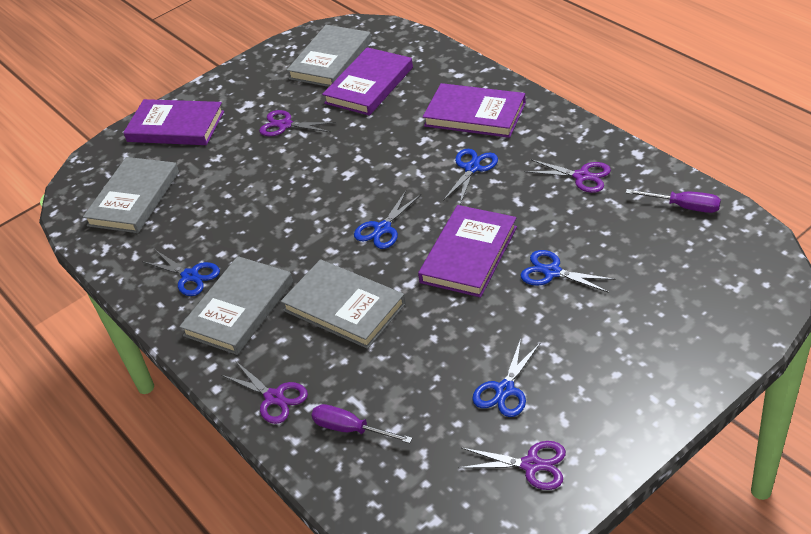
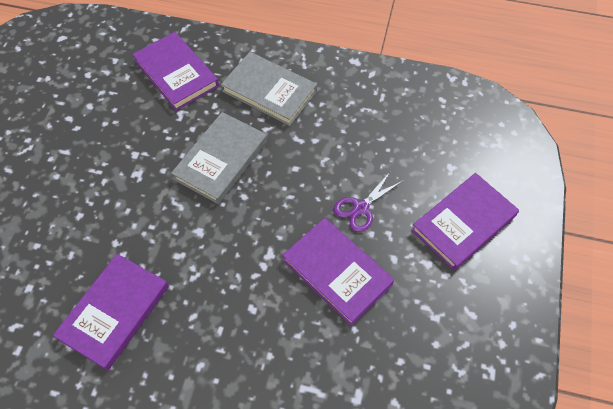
blue scissors: [142,249,220,296] [354,191,421,249] [443,149,498,204] [472,339,541,417] [520,250,616,293] = 5 -> none = 0
grey book: [83,157,179,233] [179,256,293,355] [281,259,406,349] [287,25,372,87] = 4 -> [171,112,267,204] [221,52,317,126] = 2
purple scissors: [221,362,308,424] [259,110,336,136] [458,441,566,490] [525,159,611,193] = 4 -> [334,171,402,232] = 1
purple screwdriver: [311,404,413,443] [626,189,721,213] = 2 -> none = 0

